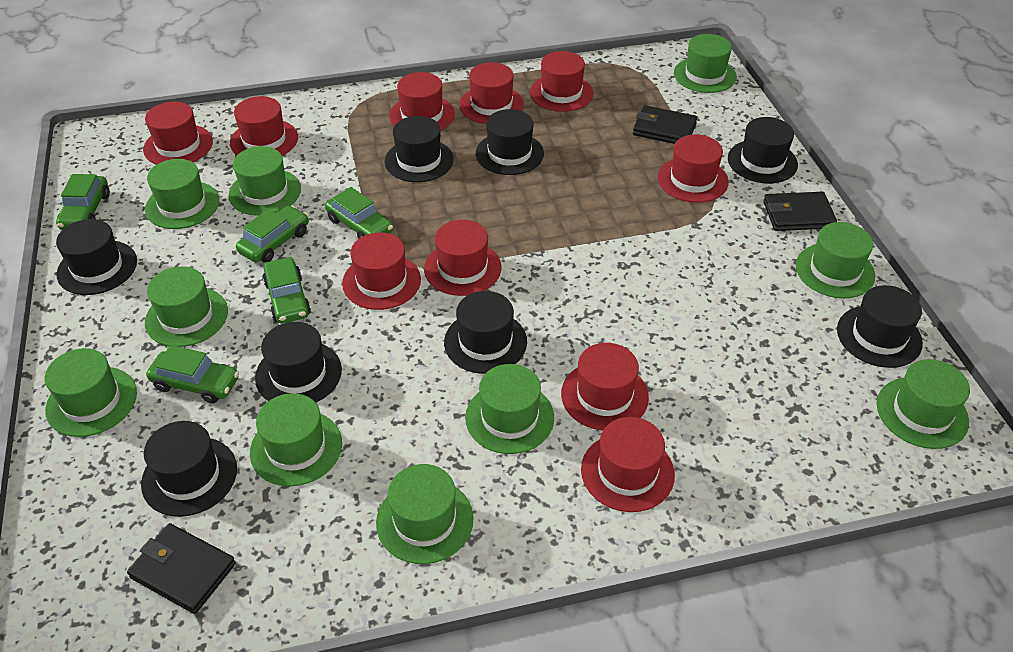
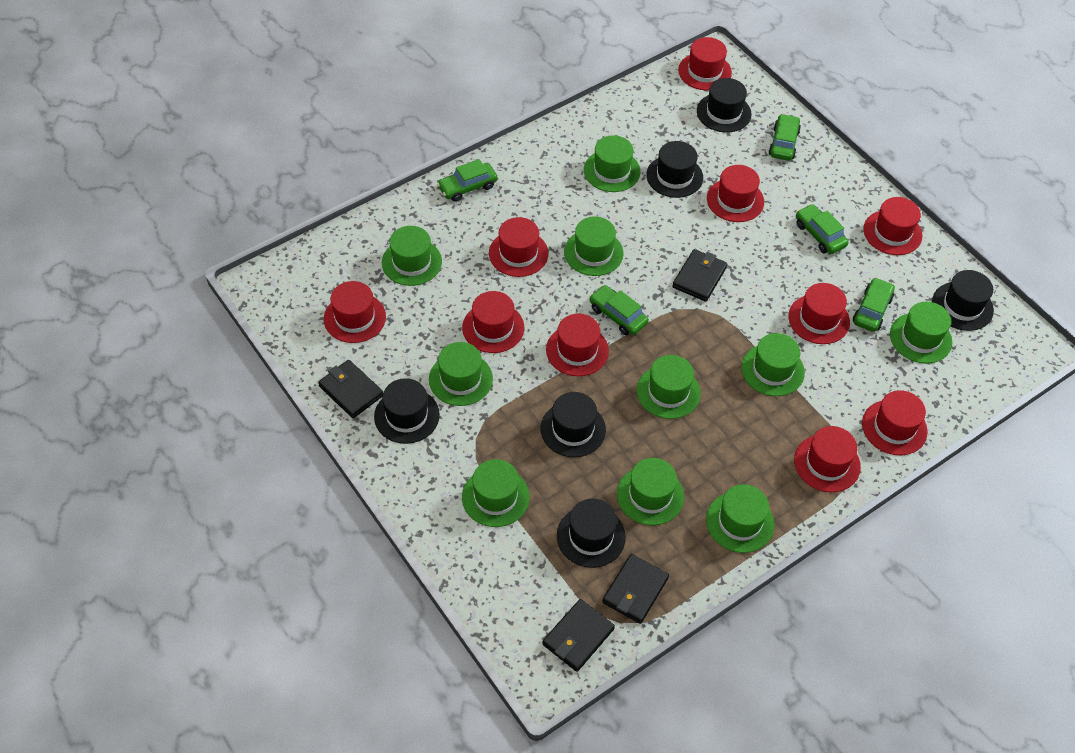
black hat: [56,219,137,295] [141,421,237,517] [255,322,342,403] [384,116,454,182] [444,291,527,374] [476,109,544,175] [728,117,798,184] [837,285,923,368] = 8 -> [374,378,440,444] [541,392,606,457] [557,499,626,568] [646,141,703,198] [697,78,752,133] [932,270,994,331] = 6
black wallet: [127,523,236,614] [633,105,697,144] [763,192,837,231] = 3 -> [318,360,383,418] [542,599,615,672] [602,554,669,624] [672,249,727,302] = 4

